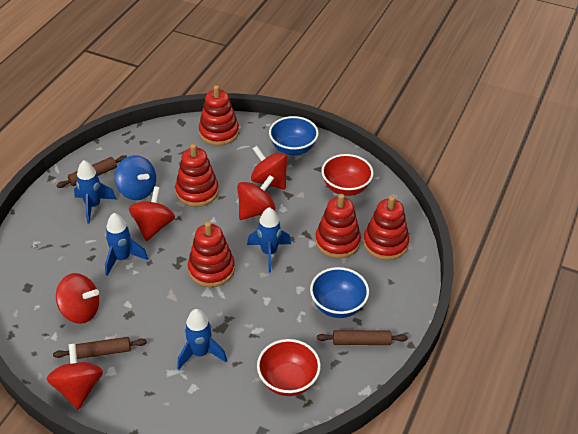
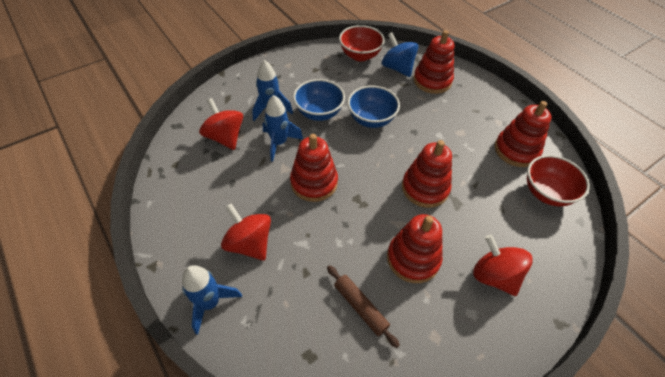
blue rocket: [74,160,116,224] [105,213,148,276] [177,309,227,370] [247,207,291,272] = 4 -> [182,265,242,335] [252,60,293,121] [262,95,303,162] = 3
brown rolling pin: [53,337,147,359] [56,155,127,188] [317,330,408,345] = 3 -> [327,265,400,348] = 1
red spinning top: [47,343,103,409] [56,273,99,324] [129,186,175,241] [237,175,275,220] [251,146,288,190] = 5 -> [199,98,243,150] [221,203,271,261] [473,235,533,296] = 3

